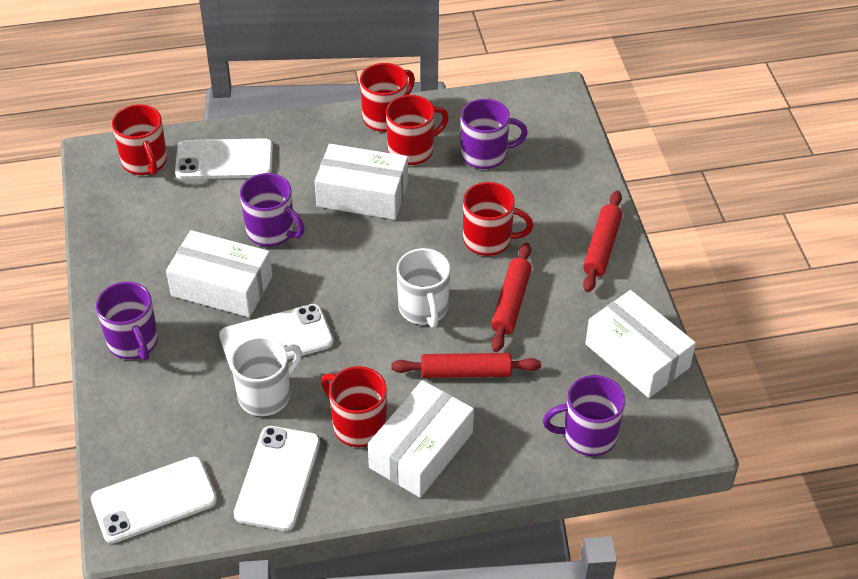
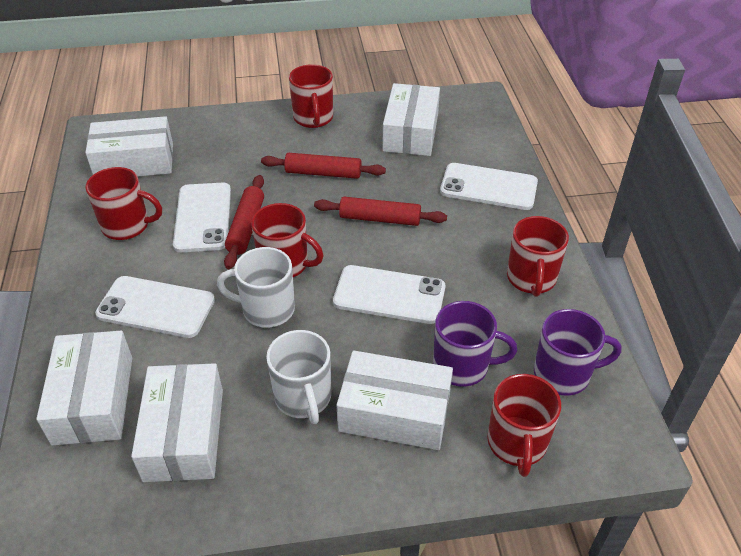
purple mug: [96,282,158,360] [240,173,304,247] [461,99,528,169] [543,375,626,456] = 4 -> [433,301,517,387] [534,309,622,396] = 2
white box: [166,230,272,317] [315,144,408,220] [368,380,474,498] [585,290,696,398] = 4 -> [36,331,132,446] [85,116,173,176] [131,363,223,482] [337,350,453,450] [382,83,440,156] = 5

